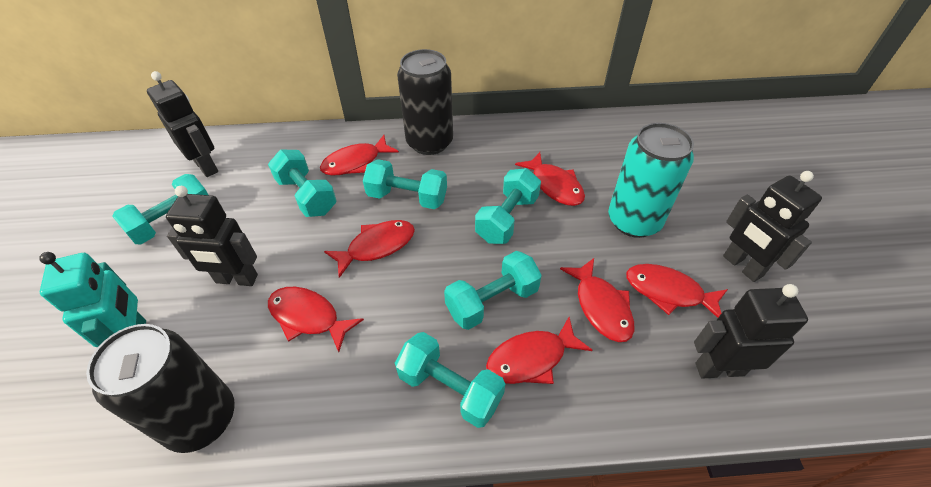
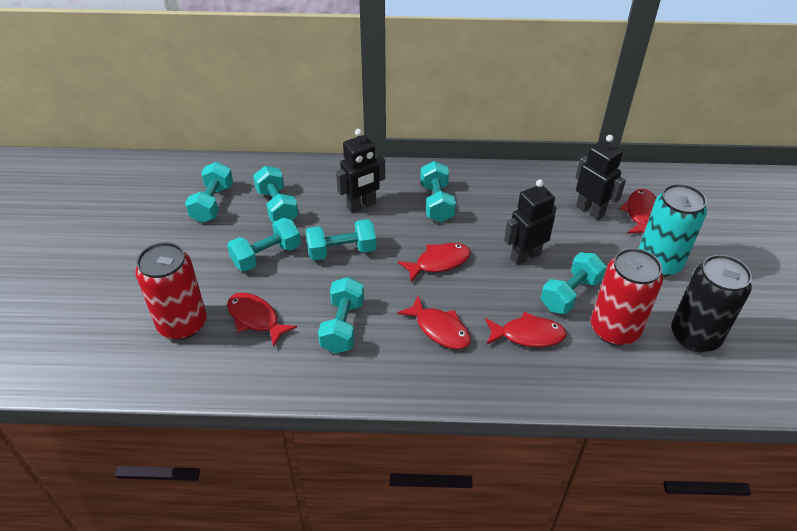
black can: [86,324,235,453] [397,49,453,155] = 2 -> [671,254,752,352] = 1
black robot: [147,71,218,177] [166,186,258,286] [694,284,808,379] [723,171,822,282] = 4 -> [336,129,385,213] [504,179,557,265] [576,135,626,220] = 3
red can: none = 0 -> [135,242,207,340] [591,248,663,346] = 2
red fish: [268,287,364,352] [320,135,399,176] [324,220,415,278] [486,317,592,384] [515,152,585,206] [560,258,635,342] [626,264,728,318] = 7 -> [227,293,297,347] [397,295,471,349] [398,243,471,282] [485,312,567,347] [620,189,656,234] = 5
turquoise dumbbell: [112,174,208,244] [268,150,337,217] [363,159,447,209] [395,332,505,428] [444,251,542,330] [475,168,541,244] = 6 -> [185,162,233,223] [227,218,301,271] [253,166,299,223] [306,219,376,260] [318,277,364,354] [420,161,456,222] [541,252,606,314] = 7
turquoise robot: [39,252,146,347] = 1 -> none = 0

